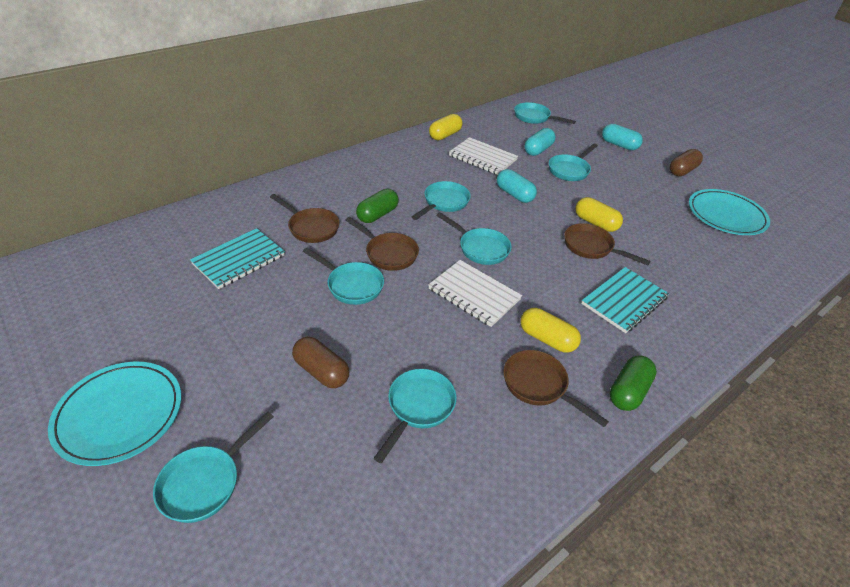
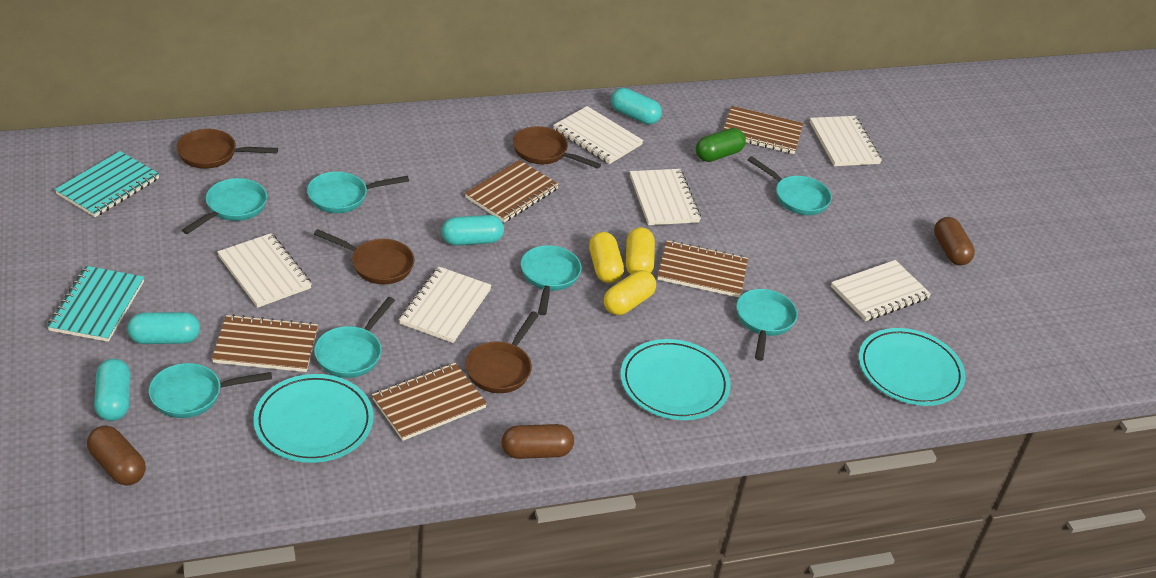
brown capsule: [292,337,349,388] [670,149,703,176] = 2 -> [87,425,146,486] [501,424,574,459] [934,217,975,265] = 3
brown notebook: none = 0 -> [212,314,318,372] [372,363,487,441] [465,160,559,223] [657,240,748,297] [723,106,803,154] = 5
green capsule: [356,189,399,223] [610,355,657,411] = 2 -> [696,128,746,162] = 1
turquoise capsule: [497,169,537,203] [524,128,555,156] [602,124,643,150] = 3 -> [94,359,131,421] [127,312,200,344] [442,215,504,246] [611,88,662,125] = 4
turquoise plate: [48,362,182,466] [689,189,770,235] = 2 -> [253,374,374,463] [620,339,731,420] [859,328,966,406] = 3
white notebook: [428,260,522,327] [449,137,518,175] = 2 -> [217,233,312,308] [399,267,492,343] [553,106,644,164] [630,169,701,225] [810,116,882,166] [831,260,931,321] = 6

